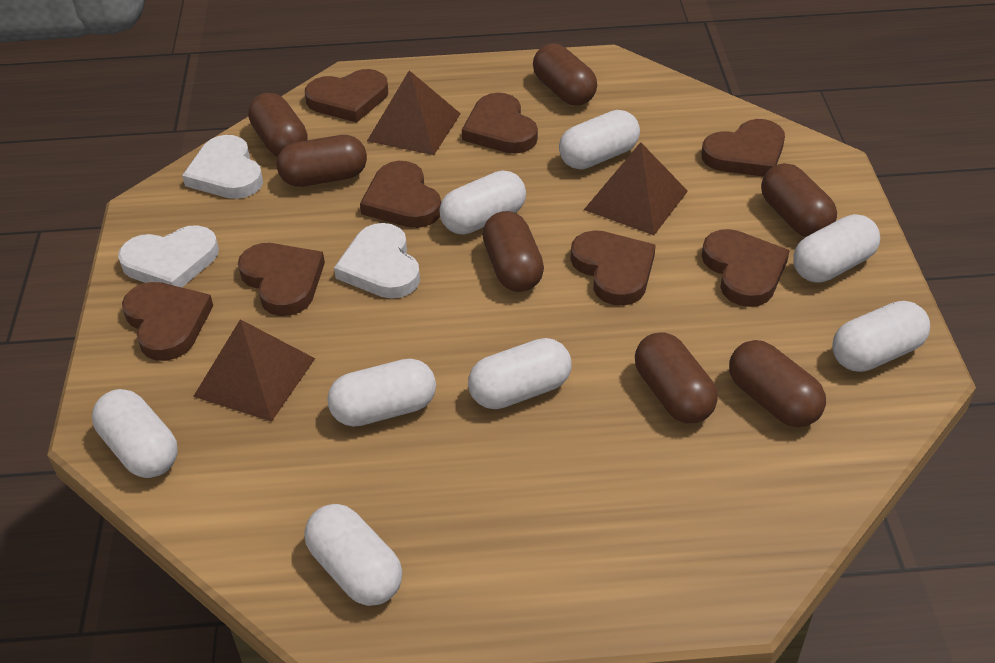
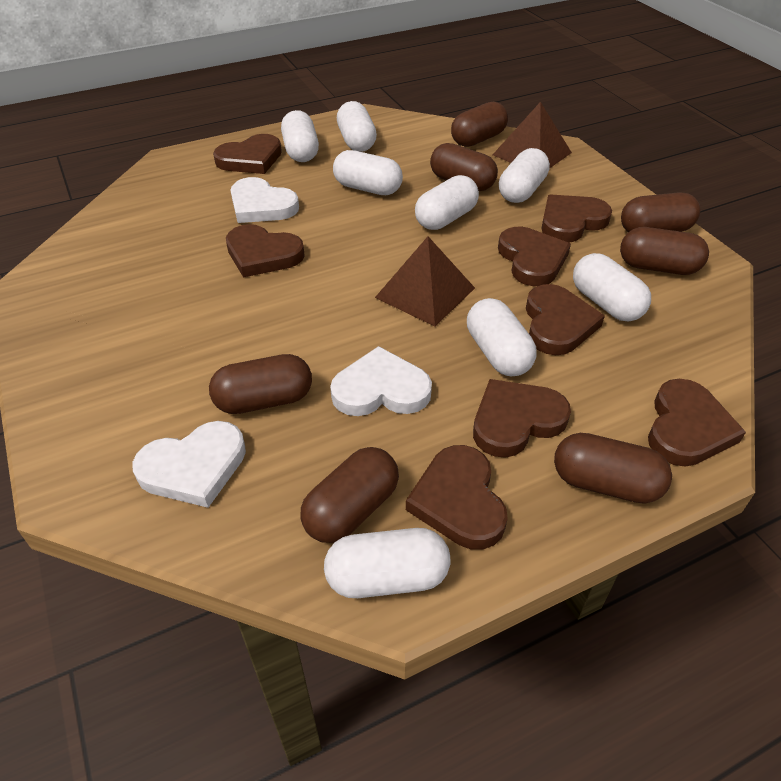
brown pyramid: [193,319,315,422] [367,70,461,155] [584,142,688,235] = 3 -> [375,236,475,327] [493,102,572,168] = 2

